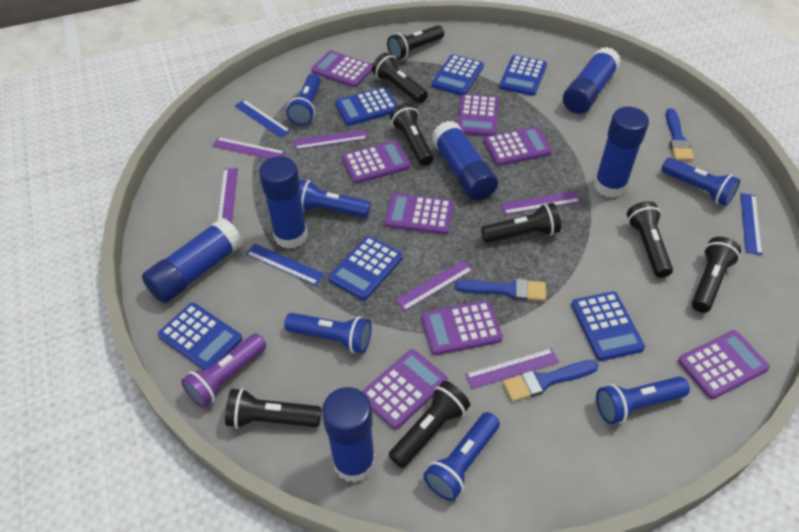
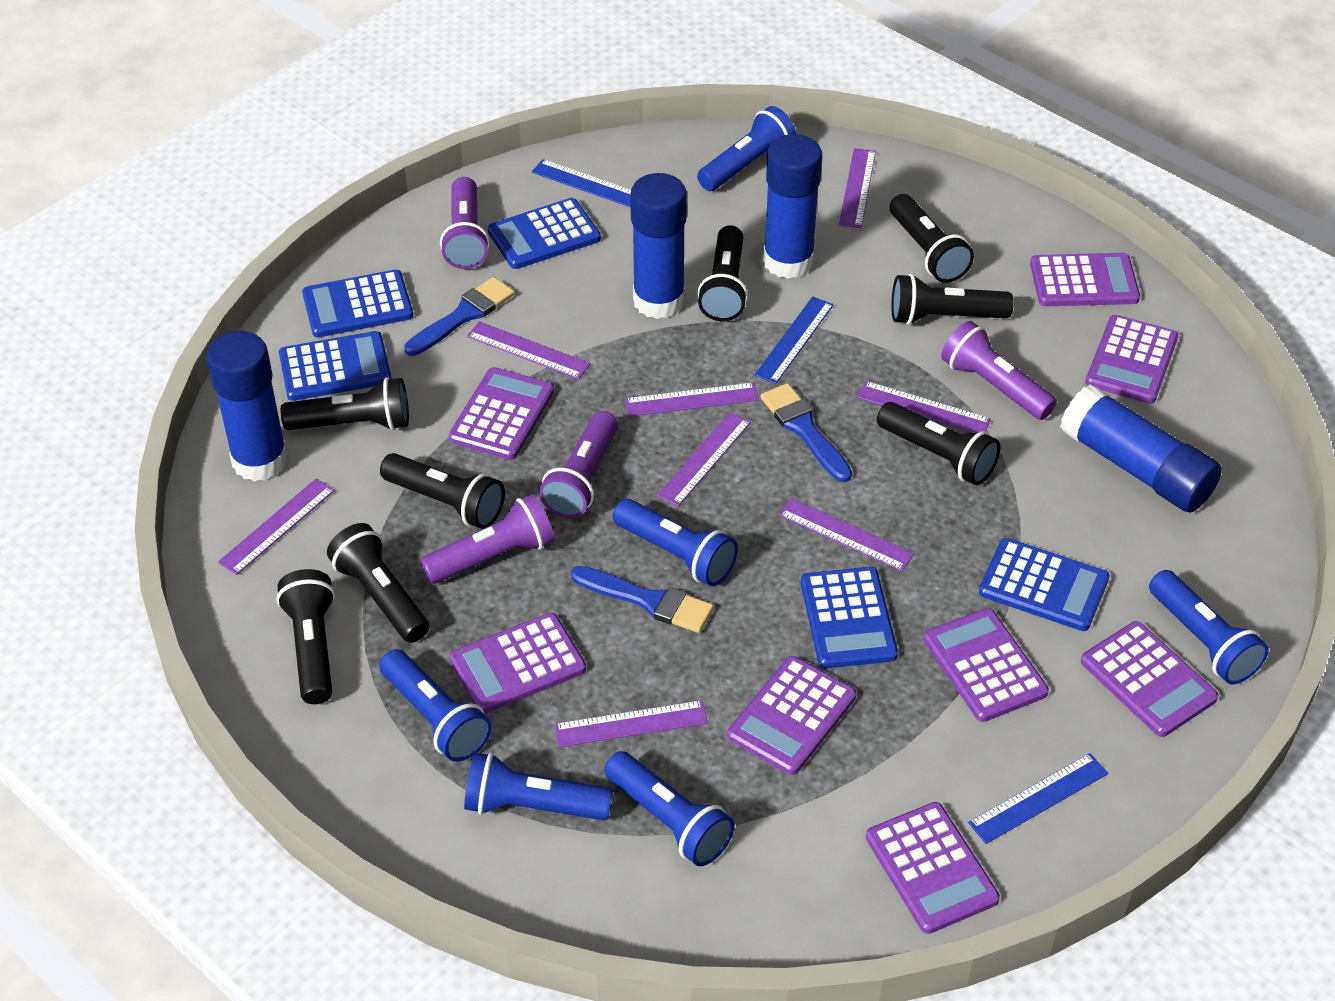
blue calculator: [158,303,242,370] [329,236,403,300] [335,87,398,126] [431,54,484,96] [499,55,547,96] [571,291,645,361] = 6 -> [279,331,391,401] [302,270,413,337] [488,198,601,269] [801,567,898,668] [979,538,1110,631] = 5
blue glue stick: [142,218,243,303] [259,156,308,249] [322,387,375,483] [432,121,498,201] [563,47,621,114] [594,107,649,198] = 6 -> [206,331,288,482] [630,173,687,319] [763,134,822,279] [1060,384,1222,513] = 4
purple flashlight: [181,333,266,408] = 1 -> [420,494,554,584] [440,177,490,269] [539,411,618,518] [941,321,1057,420] = 4
purple ruler: [212,137,285,159] [217,168,238,224] [293,130,368,150] [395,260,473,311] [465,348,559,389] [500,191,580,214] = 6 -> [218,478,335,575] [467,321,591,379] [554,700,708,747] [625,382,759,417] [657,412,751,506] [779,498,914,571] [839,148,876,228] [857,381,991,433] = 8

